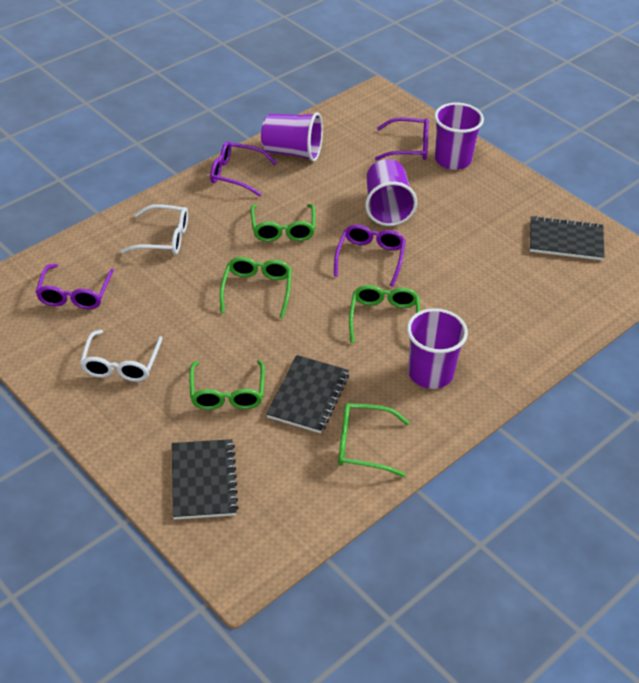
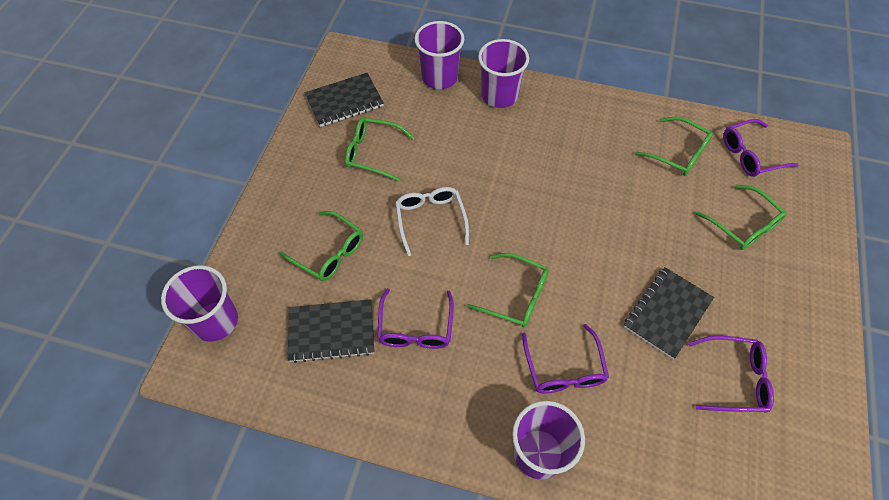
white glasses: [80,330,163,382] [121,204,188,255] = 2 -> [395,187,469,256] = 1

